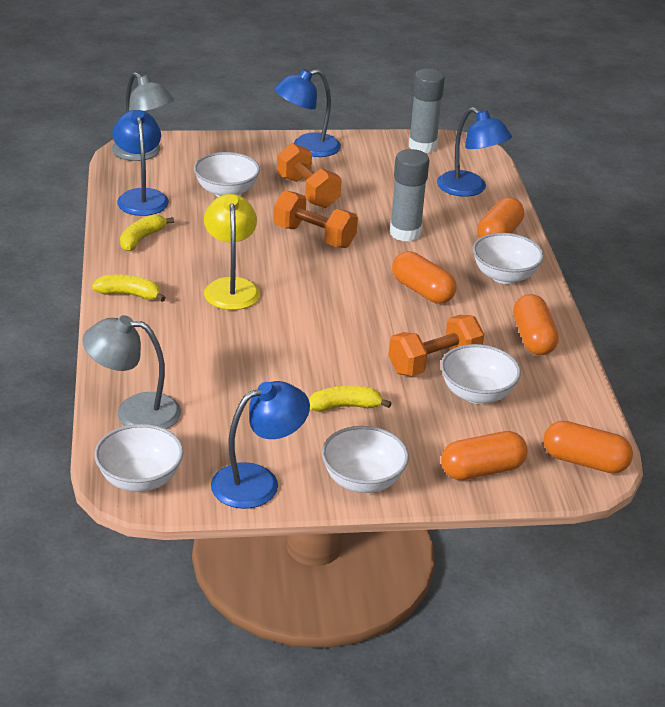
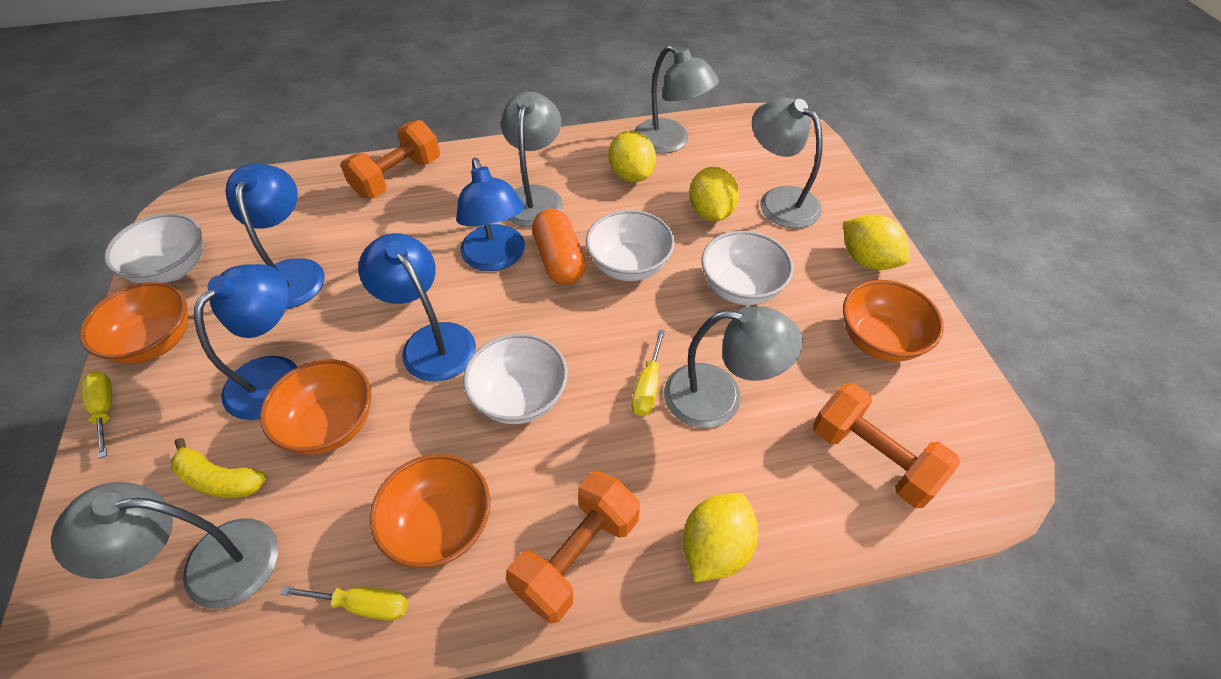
grey glue stick: [390,149,429,242] [409,69,445,153] = 2 -> none = 0
grey lamp: [82,315,181,429] [112,72,174,161] = 2 -> [51,482,278,609] [501,91,563,227] [634,45,719,154] [664,306,803,428] [752,97,823,229] = 5
orange bowl: none = 0 -> [80,282,189,364] [260,359,371,455] [370,454,490,569] [843,280,944,362] = 4
orange capsule: [392,251,456,304] [441,431,527,480] [477,197,524,238] [513,294,559,355] [543,421,633,473] = 5 -> [532,209,586,285] = 1
white bowl: [94,424,184,492] [194,152,260,197] [322,426,409,493] [441,344,521,404] [473,233,544,284] = 5 -> [104,213,203,283] [463,334,568,424] [586,210,675,281] [701,231,793,305] = 4
yellow banana: [92,274,165,302] [120,214,174,251] [309,385,392,412] = 3 -> [171,438,267,498] = 1
yellow lamp: [204,194,260,310] = 1 -> none = 0
yellow lemon: none = 0 -> [608,131,656,182] [683,493,758,582] [689,167,739,221] [843,214,910,270] = 4
yellow screwdriver: none = 0 -> [81,371,112,459] [280,586,408,621] [632,330,665,416] = 3

